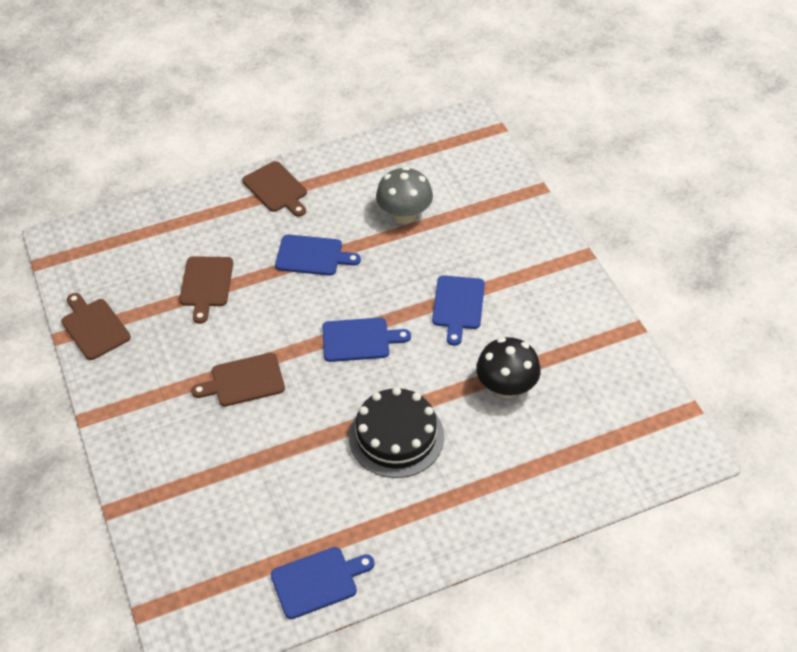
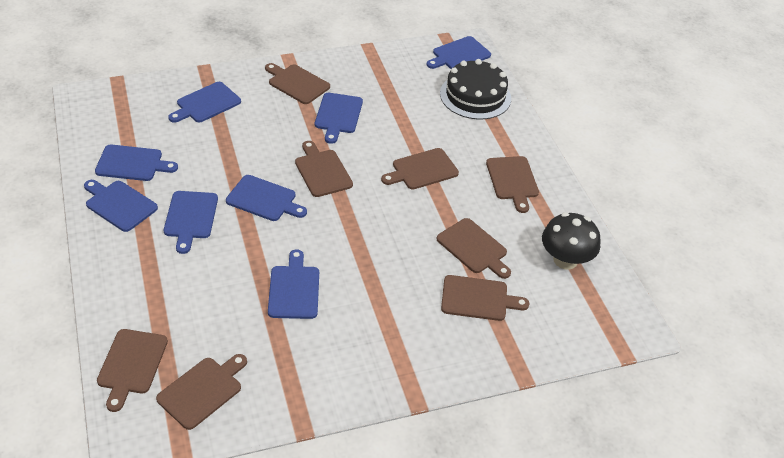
blue cutting board: [271,547,375,619] [275,235,361,276] [322,318,411,362] [432,275,485,346] = 4 -> [84,180,158,232] [95,144,178,181] [164,191,218,254] [168,82,241,123] [226,175,307,221] [268,249,319,319] [315,93,363,144] [427,36,491,69] = 8
brown cutting board: [61,293,131,360] [179,256,233,324] [191,353,285,407] [242,161,307,217] = 4 -> [97,329,168,412] [156,354,247,430] [265,63,330,104] [295,141,353,197] [381,148,459,189] [437,218,511,279] [441,275,529,321] [486,156,539,213] = 8
grey mushroom: [376,166,433,224] = 1 -> none = 0

